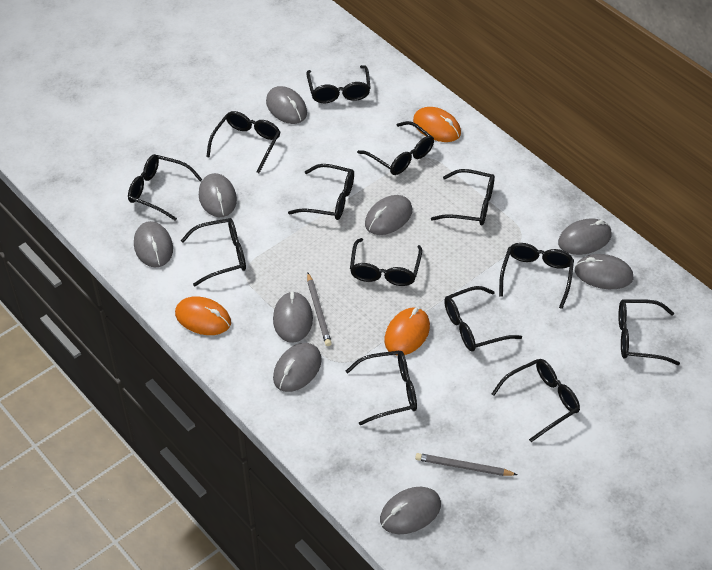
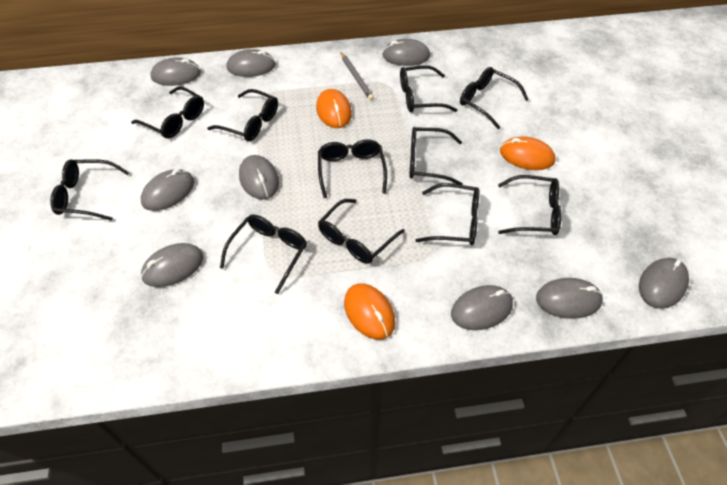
black glasses: [128,154,202,221] [181,218,246,286] [206,111,280,173] [288,164,354,220] [306,65,371,103] [346,350,417,425] [350,238,422,286] [357,121,434,175] [431,169,495,225] [444,286,522,352] [492,359,580,442] [499,243,574,309] [618,299,680,365] = 13 -> [50,159,129,221] [131,86,204,138] [207,89,278,141] [220,215,307,294] [318,139,387,198] [318,199,405,264] [400,65,457,113] [409,127,463,185] [415,183,479,245] [460,67,529,129] [498,175,562,235] = 11
grey pencil: [307,273,332,346] [415,453,518,476] = 2 -> [341,52,374,100] = 1

